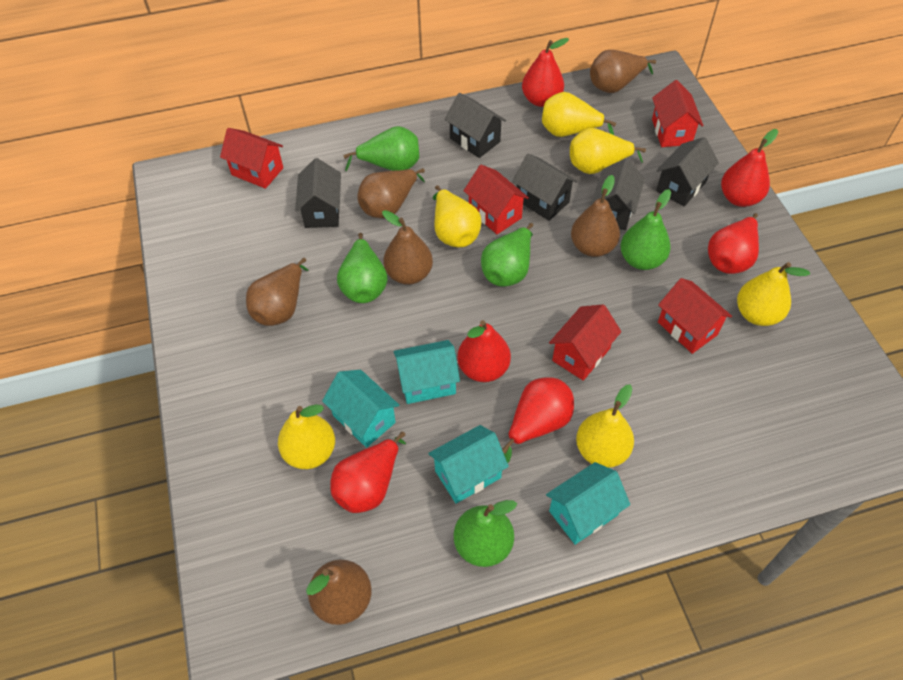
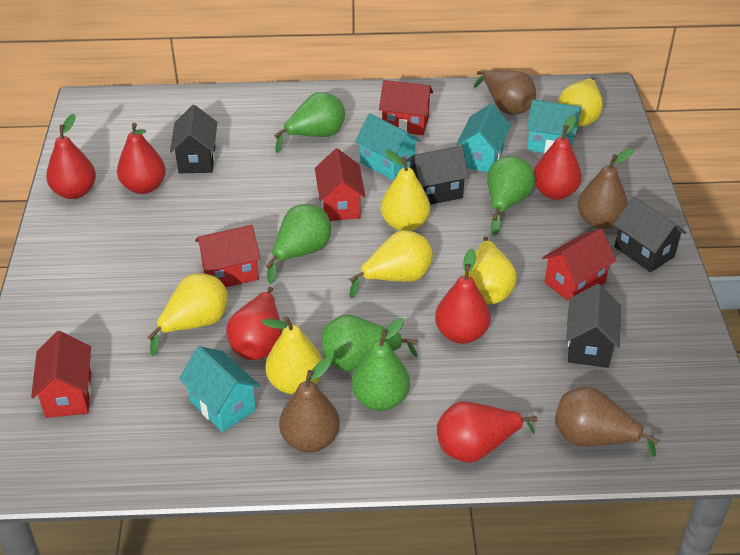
black house: [295,158,341,228] [445,93,506,158] [512,153,577,221] [591,158,645,230] [656,137,719,206] = 5 -> [170,105,217,173] [406,146,469,205] [566,284,621,368] [613,196,687,272] = 4
brown pear: [246,258,308,326] [306,560,372,625] [357,168,425,218] [382,210,433,285] [571,175,620,257] [590,50,656,93] = 6 -> [279,358,340,453] [474,70,536,115] [555,387,659,457] [577,148,633,229] = 4

